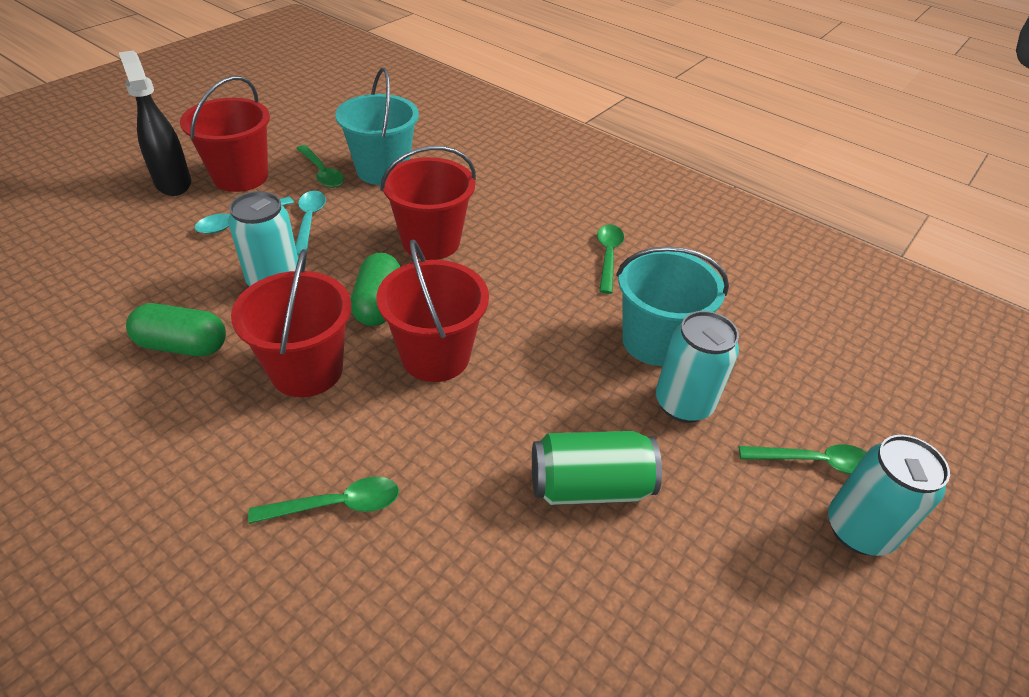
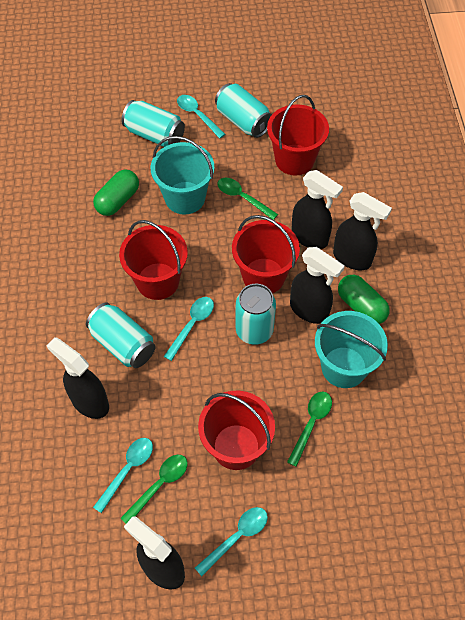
black spray bottle: [119,50,191,196] = 1 -> [46,337,109,419] [124,516,185,589] [290,247,345,324] [291,170,343,249] [333,192,392,270] = 5
green can: [532,431,662,505] = 1 -> none = 0
green spoon: [248,477,399,524] [296,145,344,188] [597,225,624,294] [739,444,867,474] = 4 -> [120,455,188,523] [217,178,278,220] [287,392,332,467] = 3
turquoise can: [228,191,298,286] [656,311,739,423] [828,435,950,556] = 3 -> [86,303,156,368] [122,100,185,147] [215,83,272,138] [235,284,276,345] = 4
turquoise spoon: [194,196,294,234] [295,191,326,256] = 2 -> [93,438,153,513] [164,297,214,361] [177,95,225,138] [195,507,268,576] = 4

